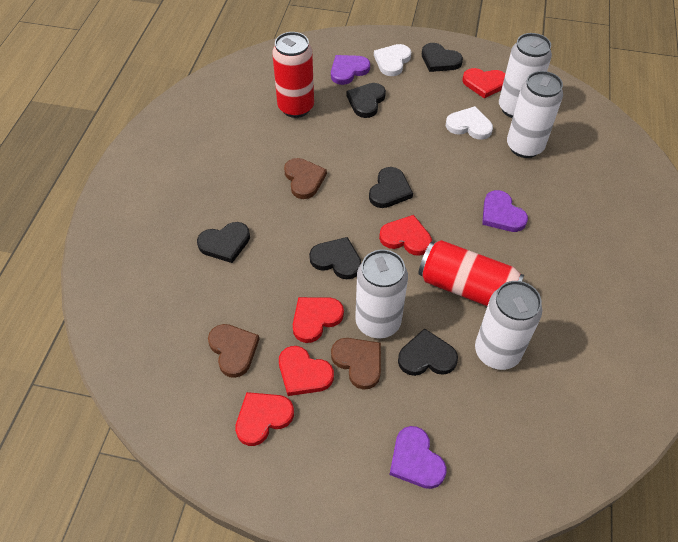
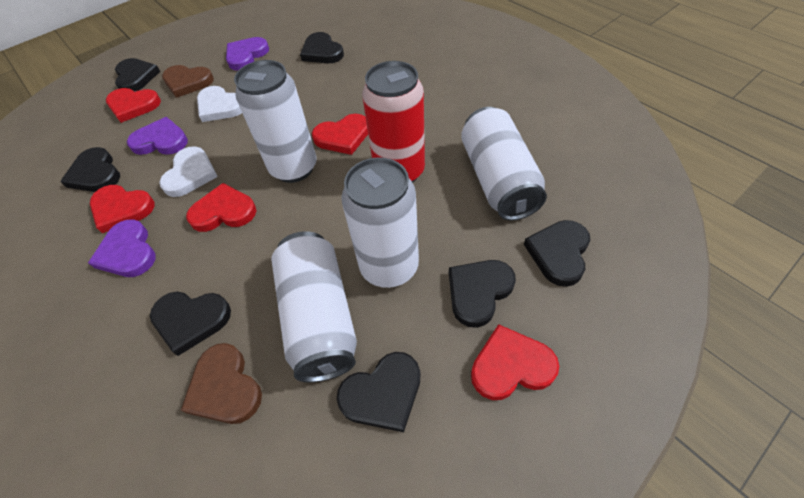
black heart: [197,222,250,263] [309,237,361,279] [346,83,386,118] [369,167,413,208] [398,328,458,376] [422,43,463,72] = 6 -> [60,147,120,192] [115,58,160,91] [150,292,231,356] [300,32,344,63] [337,352,420,432] [449,260,516,328] [524,220,590,287] = 7
brown heart: [208,324,259,378] [284,158,327,199] [331,338,381,390] = 3 -> [162,65,214,98] [181,343,262,424] = 2
red can: [272,32,314,118] [418,240,524,306] = 2 -> [362,61,425,183] = 1

